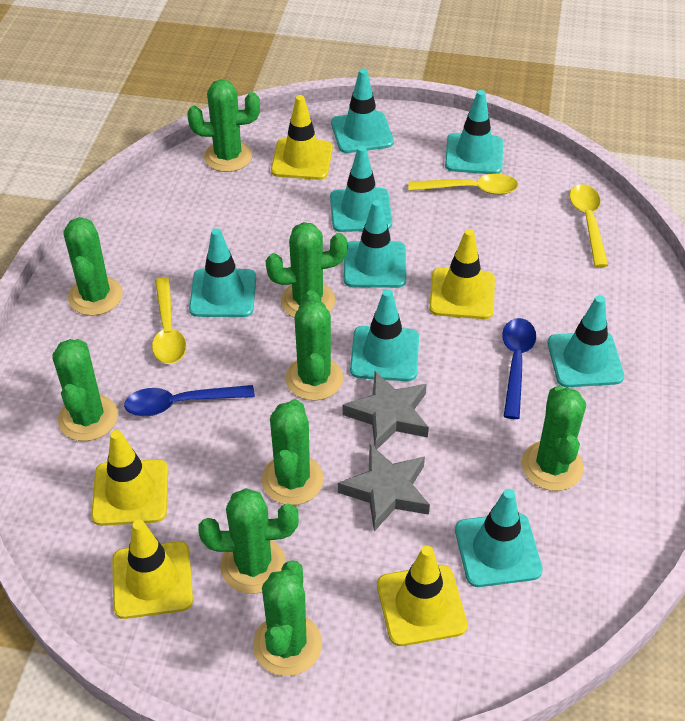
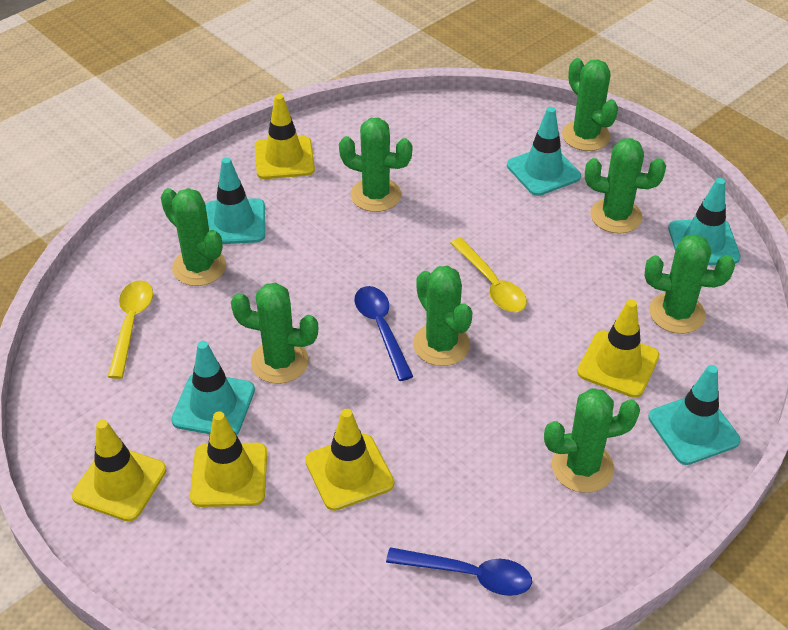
green cactus: [52,339,118,441] [64,217,123,316] [187,79,260,172] [198,488,299,594] [253,560,322,676] [262,399,324,505] [266,222,348,318] [285,290,343,401] [522,386,586,491] = 9 -> [161,188,226,286] [231,283,318,384] [339,118,412,212] [413,266,473,366] [544,388,640,493] [562,58,618,151] [585,138,666,234] [645,234,735,334] = 8
grey star: [338,444,430,532] [343,371,429,450] = 2 -> none = 0
turquoise traffic cone: [189,228,256,317] [330,146,392,232] [331,68,394,153] [344,200,406,288] [350,289,419,381] [445,90,503,174] [455,489,543,587] [548,295,624,387] = 8 -> [171,341,255,435] [205,157,265,244] [507,107,581,196] [648,365,740,465] [668,178,741,265] = 5
yellow spoon: [152,277,186,364] [408,174,518,195] [570,184,608,267] = 3 -> [108,280,153,379] [451,238,527,312] = 2

